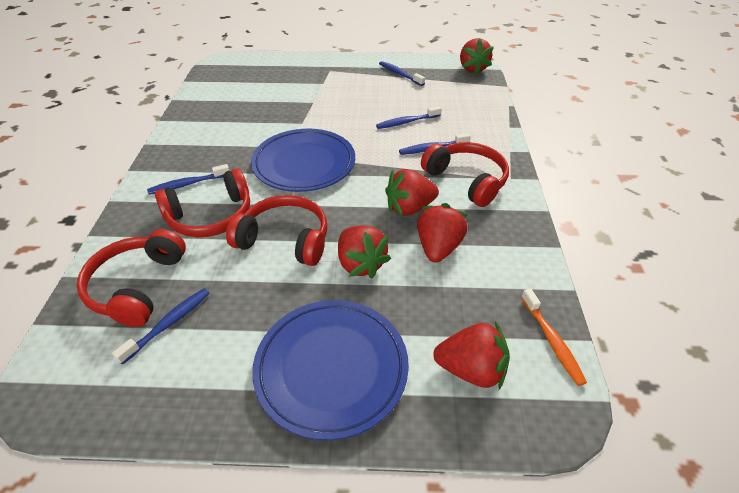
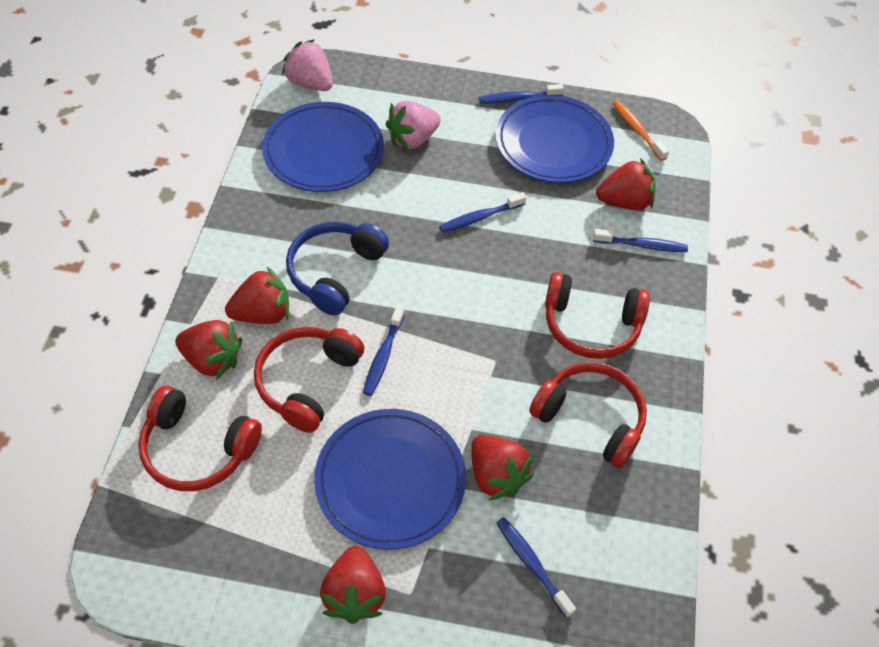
blue headphones: none = 0 -> [286,221,389,316] = 1
blue plate: [251,129,355,192] [252,300,409,440] = 2 -> [262,102,384,192] [314,409,466,549] [495,95,614,183] = 3
pink strawberry: none = 0 -> [282,39,333,91] [386,100,441,150] = 2

